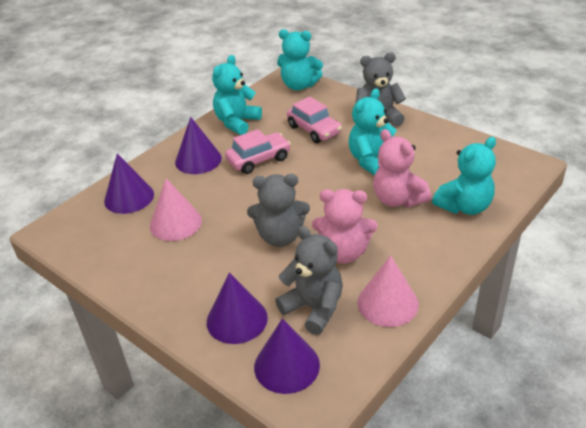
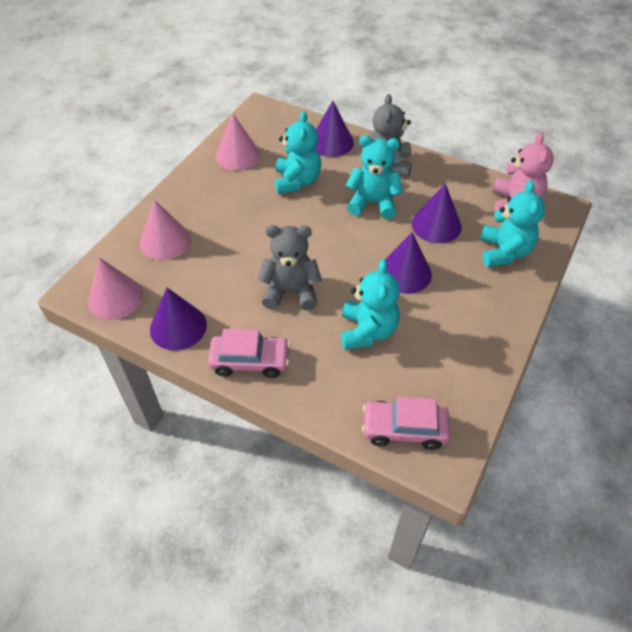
grey teddy bear: [247,174,310,247] [275,226,343,335] [355,52,406,127] = 3 -> [257,225,322,310] [370,94,412,177] = 2
pink cone: [150,178,202,241] [357,255,419,327] = 2 -> [88,257,143,320] [140,200,191,260] [215,114,261,170] = 3
pink teddy bear: [312,189,377,263] [373,129,431,208] = 2 -> [492,132,553,211] = 1

